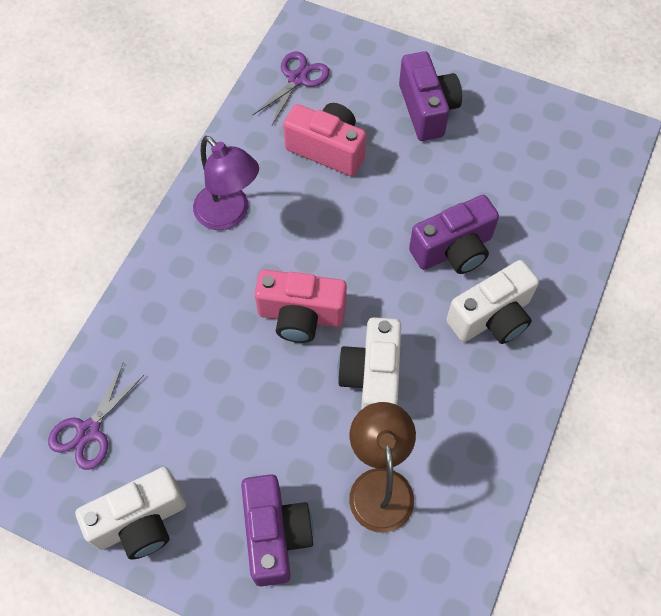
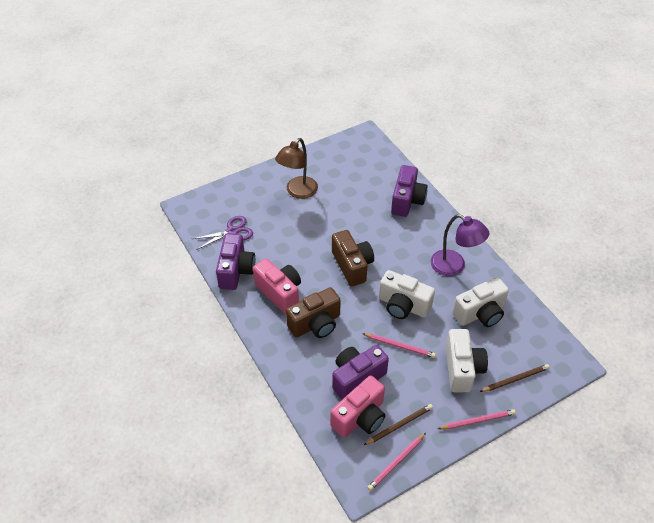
brown camera: none = 0 -> [286,287,341,338] [332,230,374,286] = 2
brown pencil: none = 0 -> [364,404,433,445] [480,364,550,392] = 2
pink pencil: none = 0 -> [362,333,436,358] [367,433,426,491] [438,409,516,429] = 3
purple scissors: [48,363,145,470] [253,51,330,125] = 2 -> [193,216,253,250] = 1

